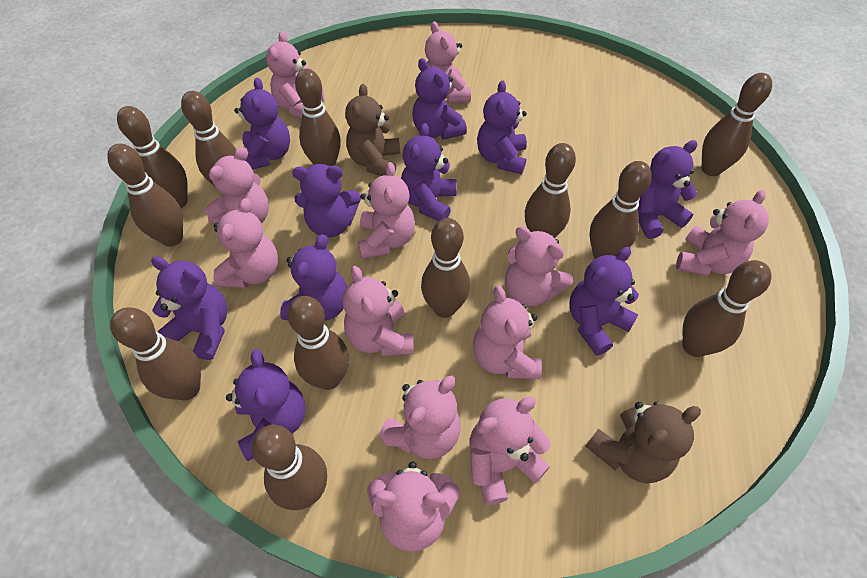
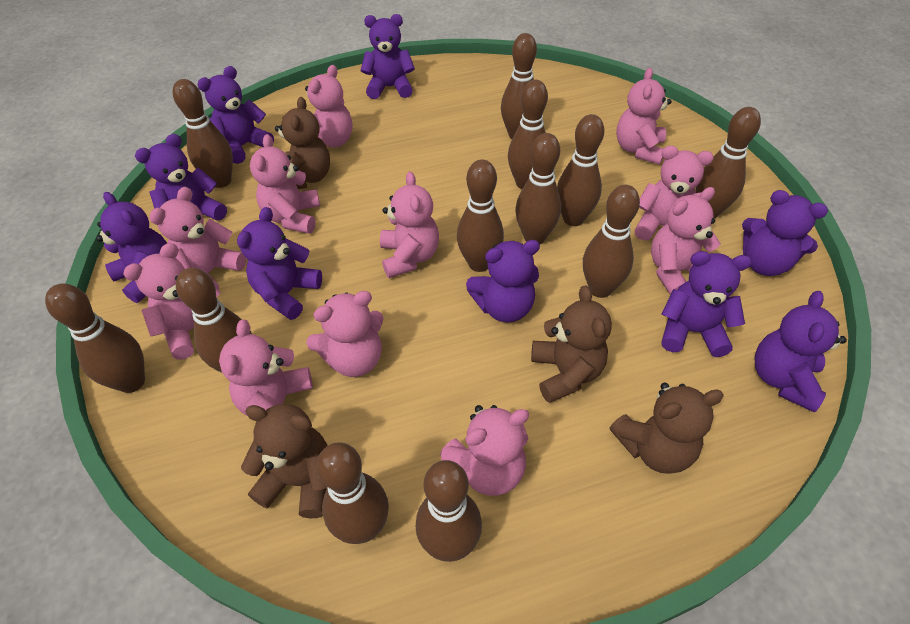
brown teddy bear: [345,84,400,176] [586,402,701,483] = 2 -> [241,404,328,518] [275,97,330,189] [531,285,612,403] [610,382,724,474] = 4
pink teddy bear: [205,147,269,224] [213,198,278,288] [266,31,324,119] [343,266,414,356] [358,162,415,259] [367,462,460,552] [379,376,461,459] [425,21,471,103] [469,397,551,505] [473,286,542,379] [505,226,573,306] [676,190,769,276] = 12 -> [123,243,221,360] [149,187,246,290] [219,320,313,416] [250,134,320,234] [305,65,352,147] [306,291,384,377] [380,171,439,278] [440,405,529,496] [616,68,672,165] [634,146,713,241] [651,187,721,295] = 11
purple teddy bear: [151,256,228,360] [226,349,305,461] [234,77,290,170] [280,234,347,321] [292,164,361,237] [401,123,457,221] [412,58,467,140] [477,80,527,174] [569,247,639,356] [638,140,698,239] = 10 -> [96,192,167,303] [135,134,227,220] [197,66,274,164] [237,207,322,320] [361,14,415,99] [466,240,540,322] [661,251,752,357] [742,190,828,276] [754,291,847,412] = 9

